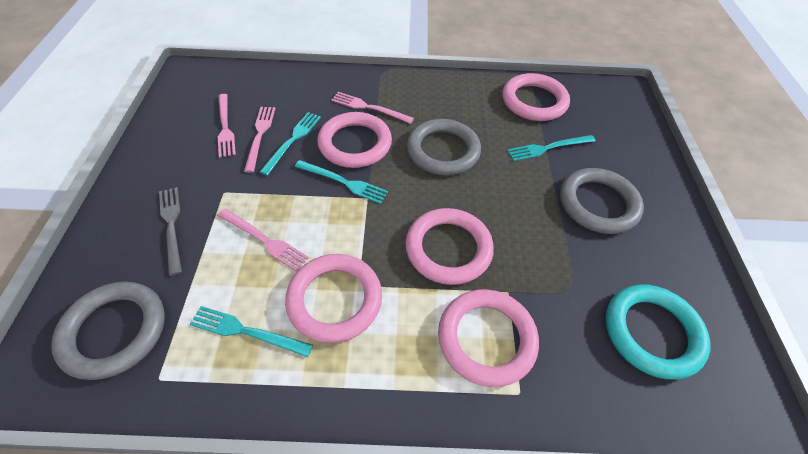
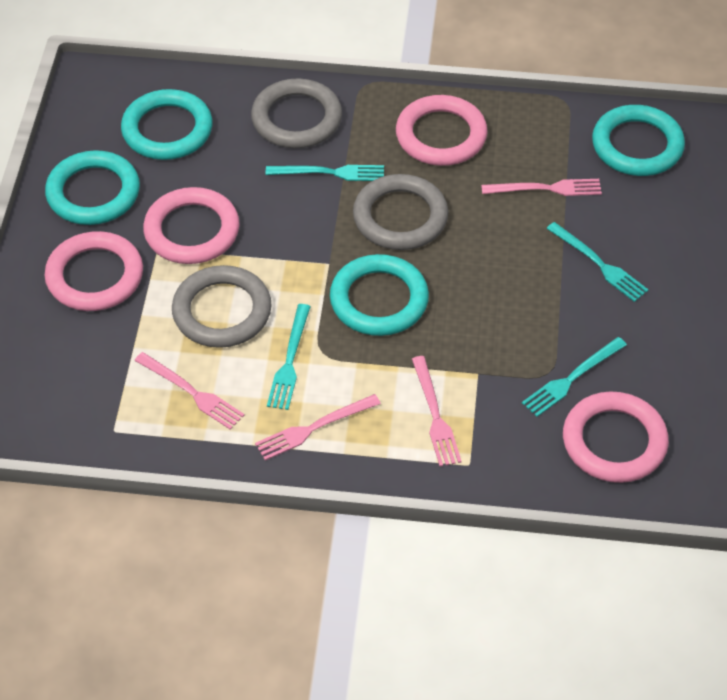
grey fork: [159,187,182,276] = 1 -> none = 0
pink ring: [285,254,382,343] [317,112,392,168] [405,208,494,285] [438,289,539,387] [503,73,570,121] = 5 -> [44,231,143,311] [143,187,240,264] [396,95,488,166] [563,391,669,483] = 4
turquoise ring: [606,284,710,379] = 1 -> [45,150,140,225] [121,89,213,160] [330,254,429,336] [592,105,685,176] = 4

